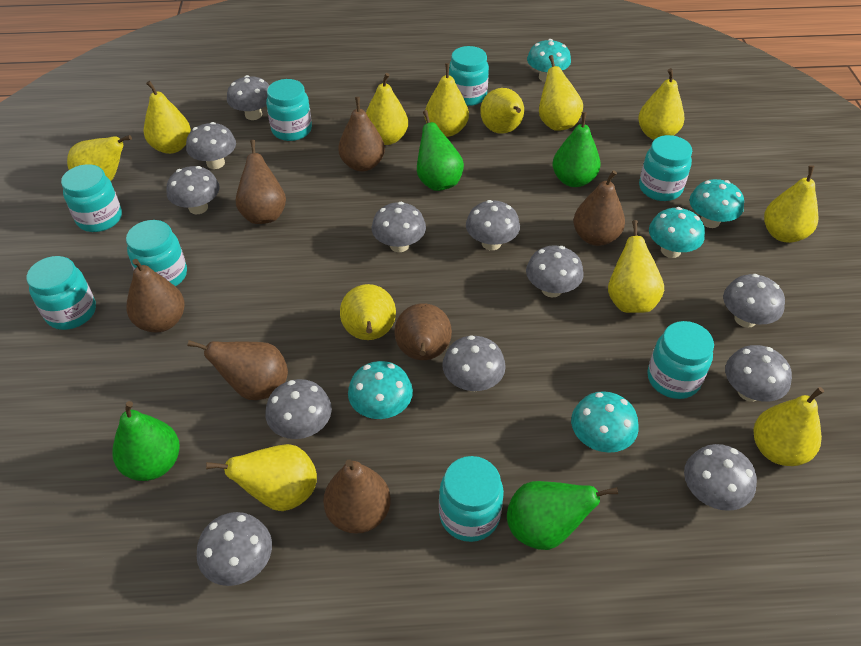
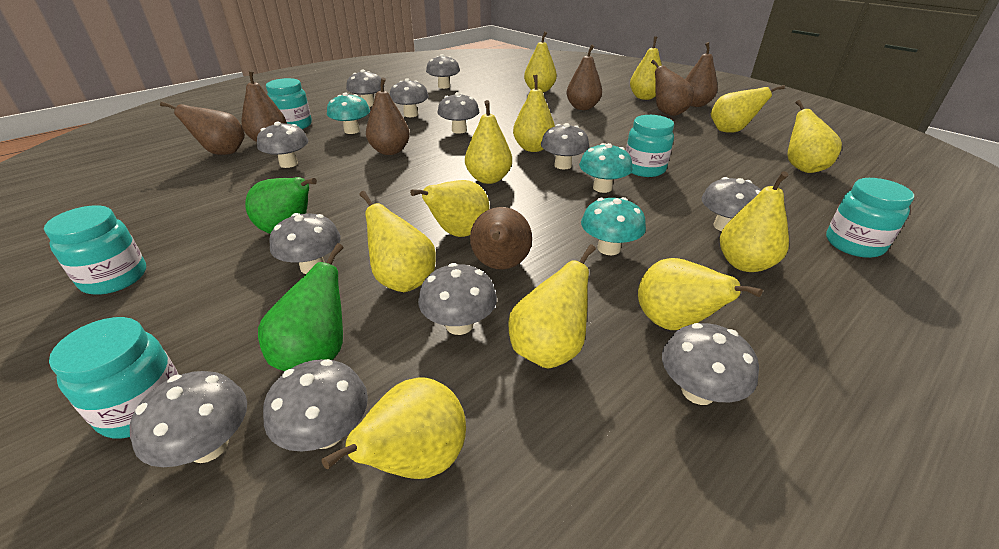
green pear: [112,401,180,481] [417,110,464,191] [507,481,618,550] [552,112,600,187] = 4 -> [245,177,317,234] [258,243,344,371] = 2
turquoise jar: [27,256,96,330] [61,164,122,232] [126,220,187,286] [266,79,312,141] [439,456,504,542] [449,46,489,106] [639,135,692,201] [647,321,714,399] = 8 -> [44,205,146,295] [49,317,178,438] [266,78,312,129] [626,115,674,177] [826,178,914,258] = 5
turquoise mushroom: [348,361,413,419] [527,39,571,82] [571,391,639,453] [649,207,705,258] [690,179,744,228] = 5 -> [327,93,370,134] [579,143,633,193] [581,197,646,255] = 3

